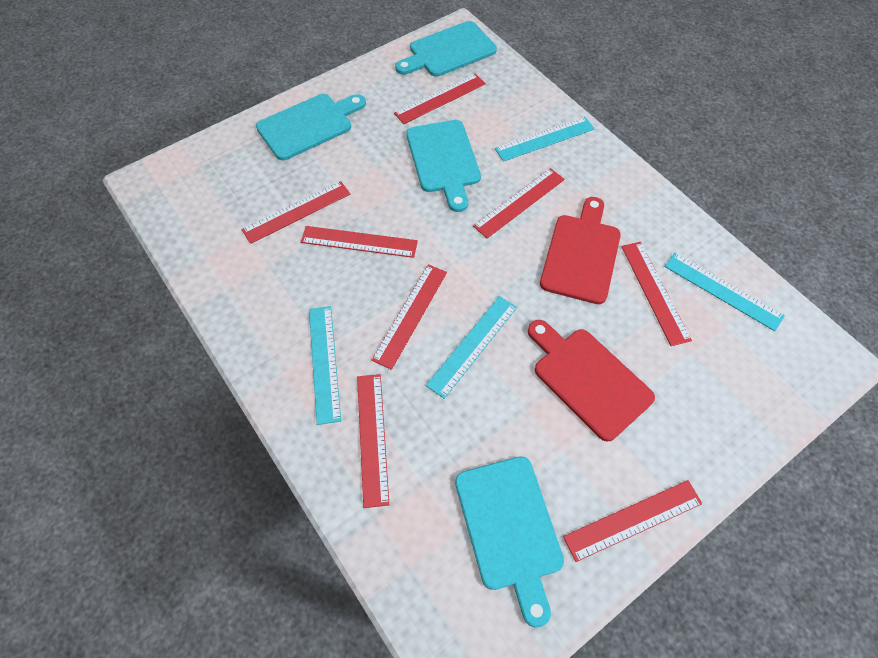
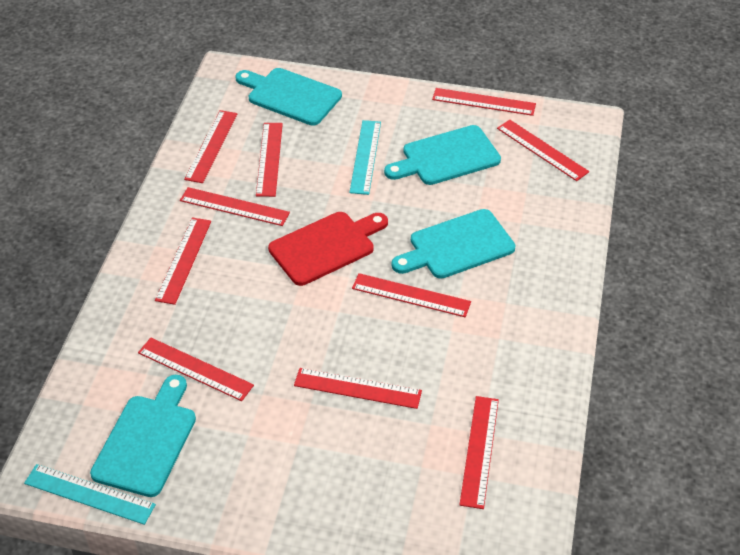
red cutting board: [528,320,655,442] [540,197,621,304] = 2 -> [268,212,388,286] = 1
red ruler: [241,181,350,244] [301,226,418,258] [357,374,389,508] [372,264,447,370] [394,74,486,124] [473,168,565,238] [563,480,702,562] [621,242,692,346] = 8 -> [138,338,254,401] [155,218,211,305] [180,187,290,226] [184,110,237,183] [256,123,283,197] [294,368,422,409] [352,273,471,317] [432,88,536,116] [459,396,499,509] [497,119,589,181] = 10
turquoise ruler: [309,306,341,425] [426,296,517,399] [495,117,595,162] [664,253,785,331] = 4 -> [24,464,156,525] [349,120,381,195] = 2

